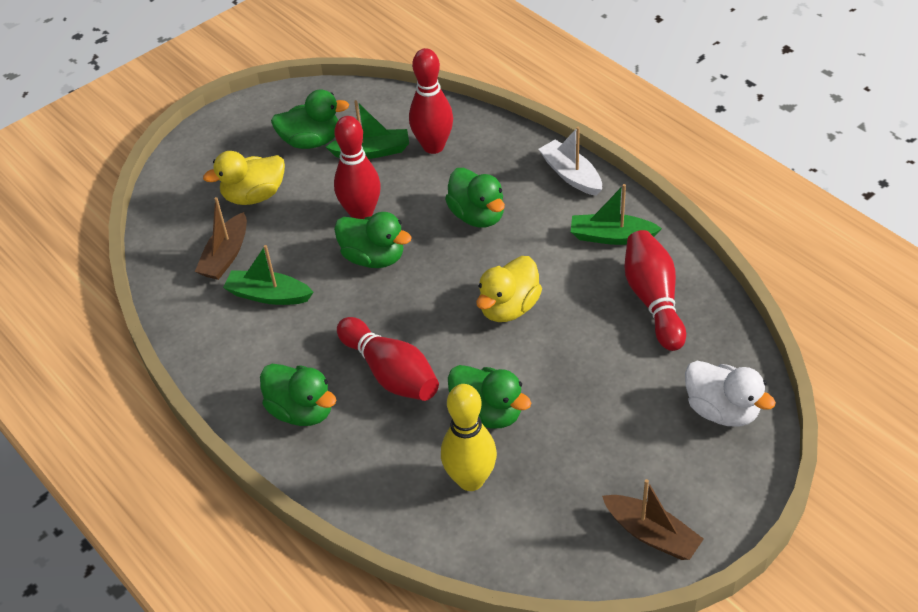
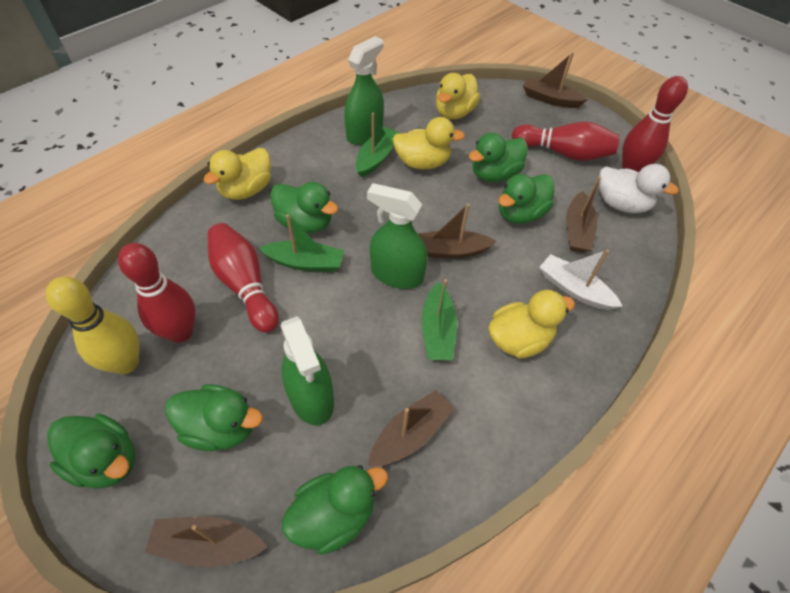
brown boat: [195,197,247,280] [602,479,704,560] = 2 -> [144,516,267,567] [368,390,455,466] [418,204,496,258] [523,52,588,108] [566,177,601,252] = 5
green duck: [260,364,336,426] [271,90,349,149] [334,212,412,268] [445,168,505,228] [448,365,531,428] = 5 -> [47,414,135,488] [165,384,263,451] [270,182,338,233] [282,465,388,555] [469,133,528,182] [498,174,554,224] = 6
green spray bottle: none = 0 -> [281,316,334,425] [344,36,384,145] [367,183,428,289] = 3
yellow duck: [203,151,285,205] [476,256,542,322] = 2 -> [203,148,271,200] [392,117,465,169] [436,73,480,119] [488,290,575,359] = 4

